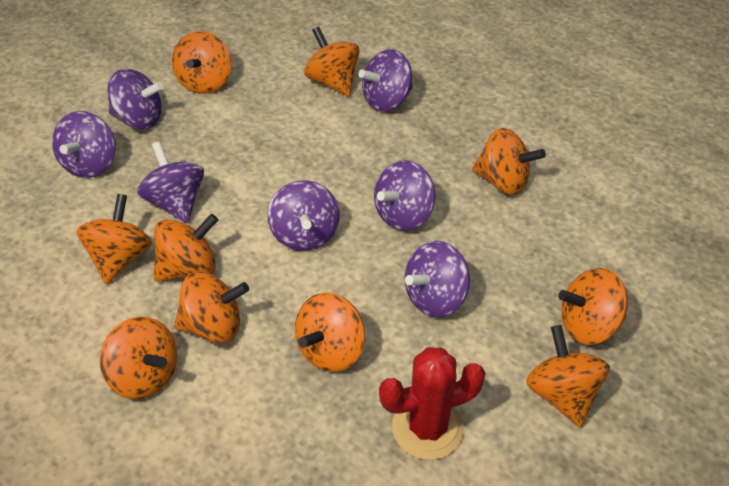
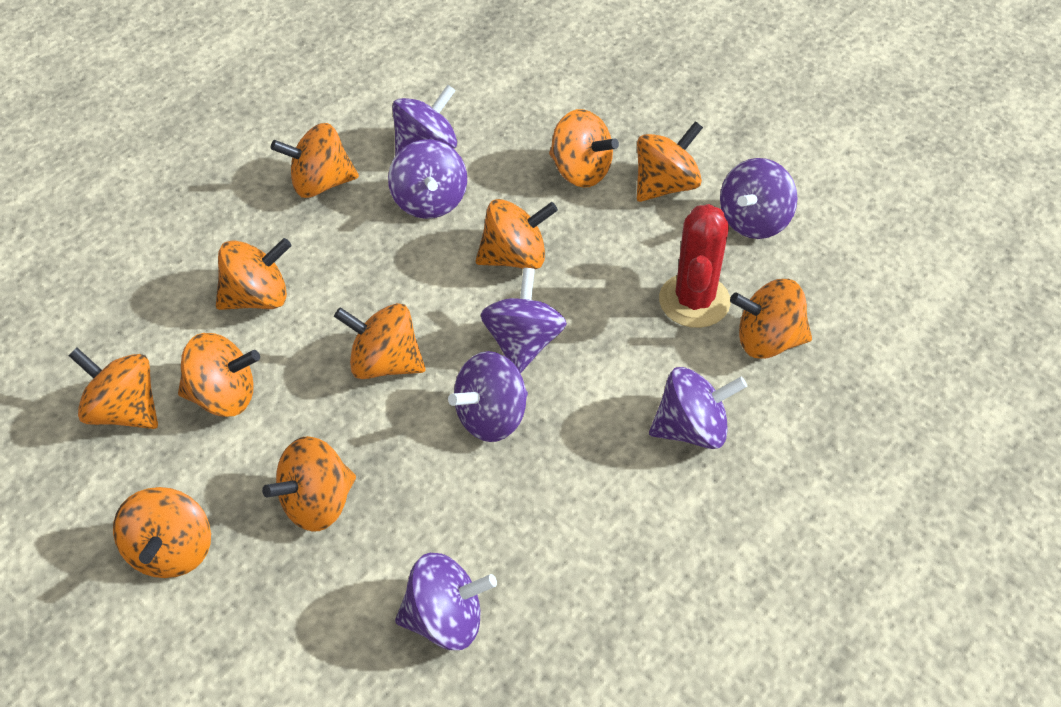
orange spinning top: [76,194,152,284] [100,316,177,399] [154,214,218,282] [172,31,231,94] [174,271,249,344] [295,293,365,372] [304,27,359,96] [472,128,546,195] [526,325,610,427] [558,268,628,345] = 10 -> [68,347,158,429] [113,487,211,578] [178,333,260,417] [216,238,292,310] [262,436,356,532] [271,123,359,198] [334,303,426,379] [476,199,558,269] [549,109,619,188] [637,121,703,202] [730,279,812,359] = 11

